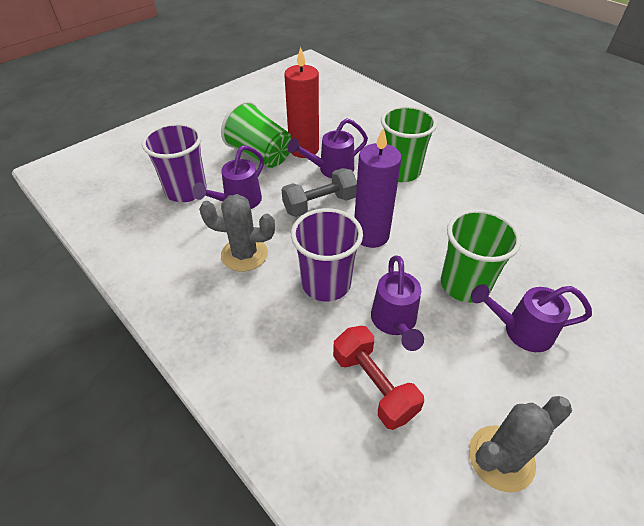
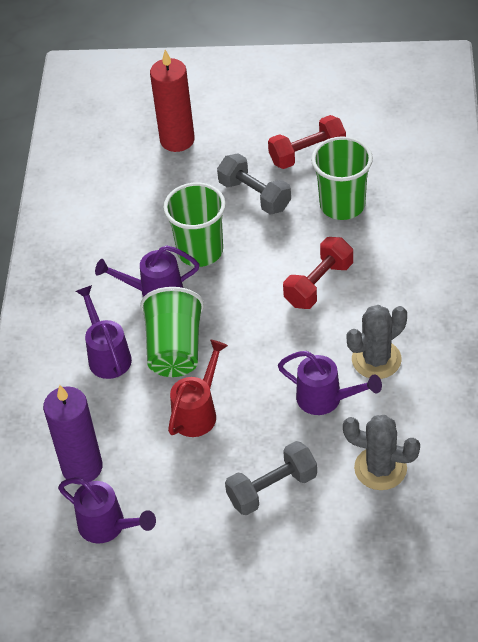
grey dumbbell: [281,168,357,217] = 1 -> [217,153,291,214] [225,441,317,515] = 2
purple cup: [142,123,207,202] [291,208,363,302] = 2 -> none = 0
red dumbbell: [333,326,424,430] = 1 -> [268,115,346,169] [283,237,353,309] = 2
red watering can: none = 0 -> [168,340,228,437] = 1

